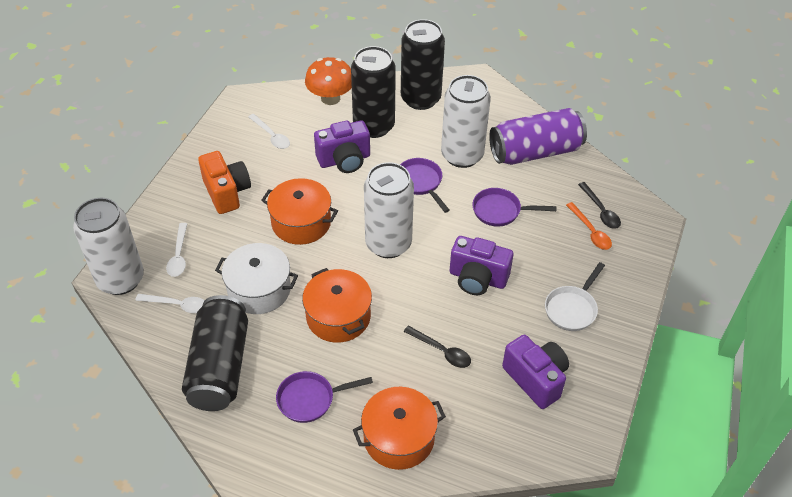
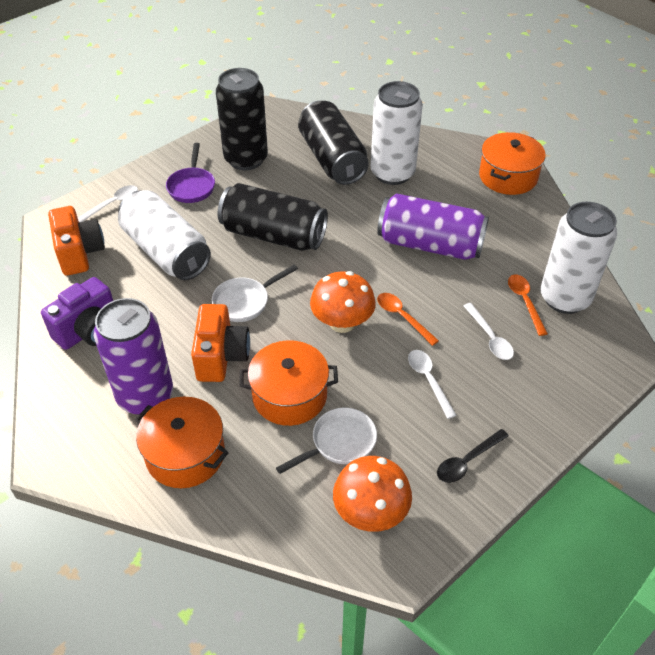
black spoon: [403,326,471,368] [578,182,621,229] = 2 -> [437,429,509,483] = 1
orange camera: [198,151,251,214] = 1 -> [48,206,105,276] [191,304,250,382] = 2
orange mushroom: [305,57,352,105] = 1 -> [310,271,376,333] [333,456,412,532] = 2
orange spoon: [566,202,612,250] = 1 -> [377,293,439,346] [508,275,548,336] = 2
purple camera: [314,121,370,173] [450,236,513,295] [502,335,569,409] = 3 -> [41,277,113,350] = 1
purple can: [489,108,587,165] = 1 -> [94,298,173,415] [377,194,489,260] = 2
purple pan: [276,371,373,423] [400,158,450,213] [473,188,556,227] = 3 -> [166,143,215,203] = 1
white pan: [545,262,605,331] = 1 -> [212,264,298,322] [276,408,377,474] = 2
white pot: [215,243,298,314] = 1 -> none = 0

